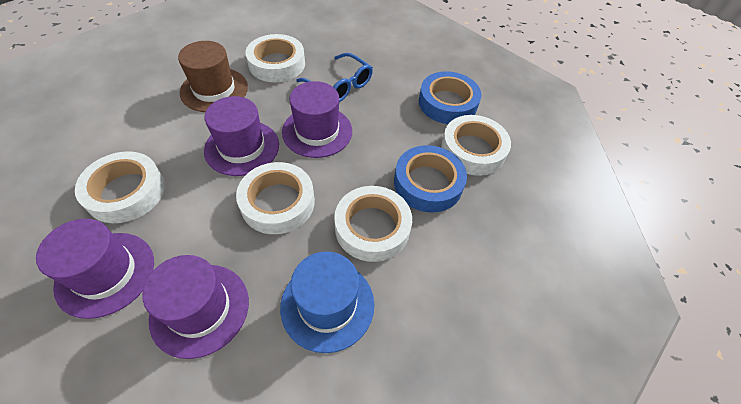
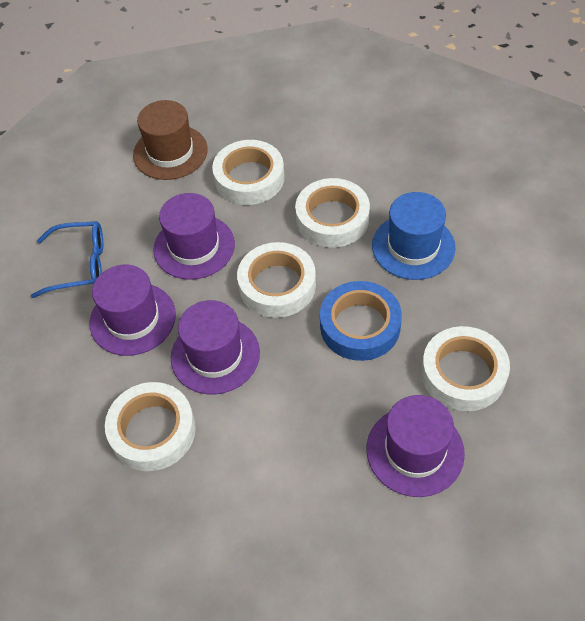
blue tape: [394,145,467,213] [419,71,482,124] = 2 -> [320,281,402,361] = 1

